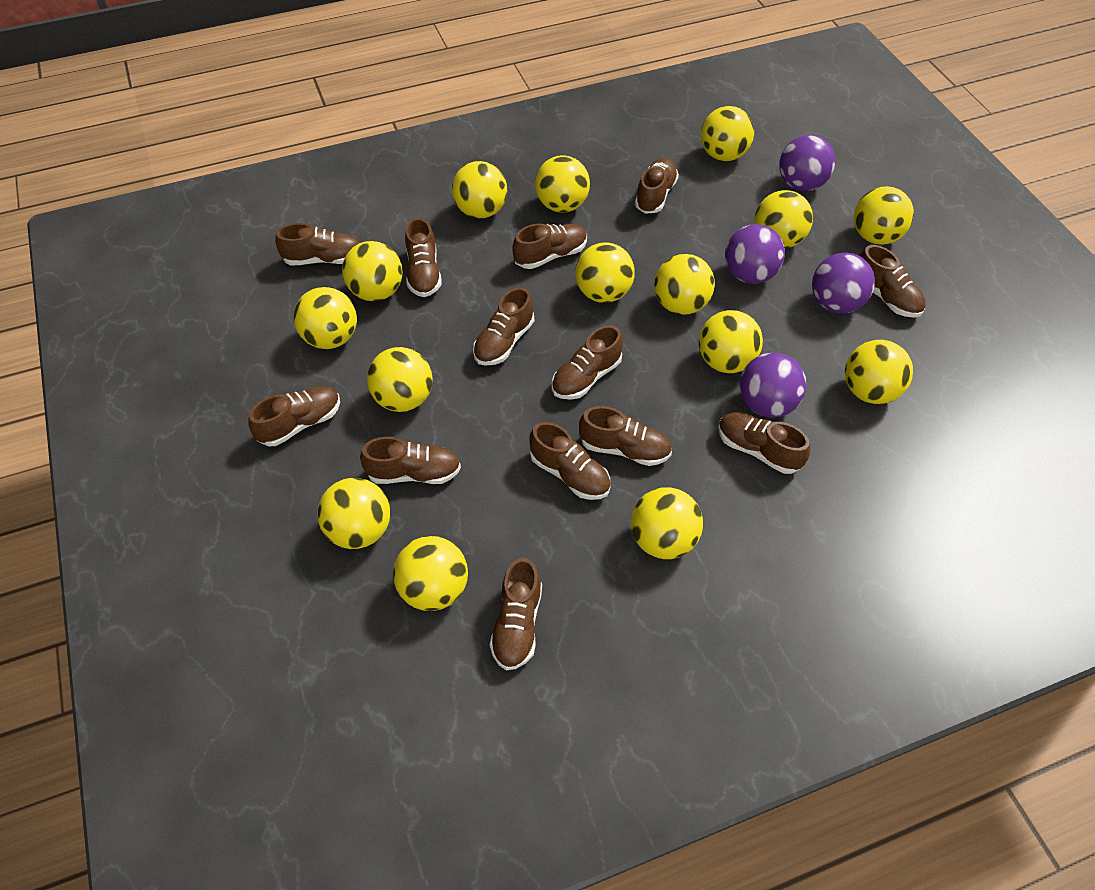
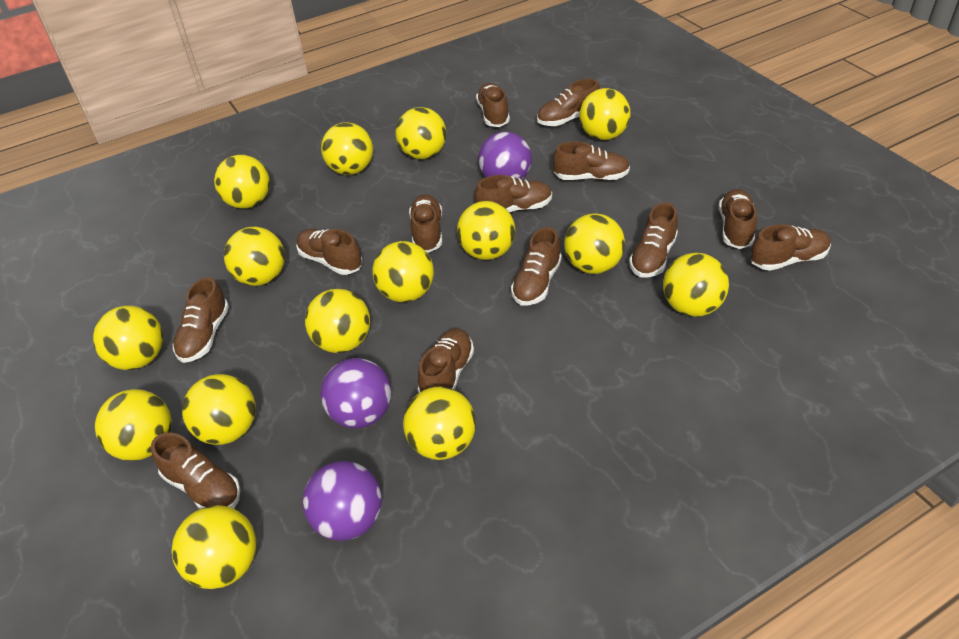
purple ball: [725,224,785,284] [740,353,807,418] [779,135,835,191] [812,252,875,313] = 4 -> [303,461,382,541] [321,358,391,428] [479,132,532,179] = 3

